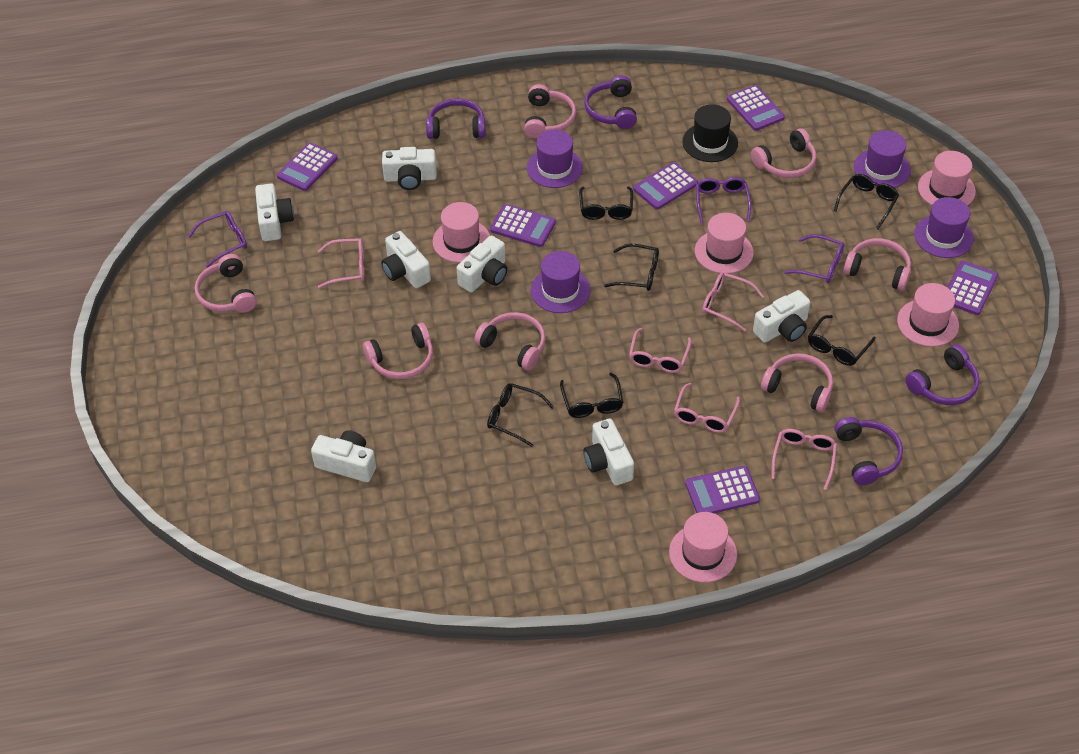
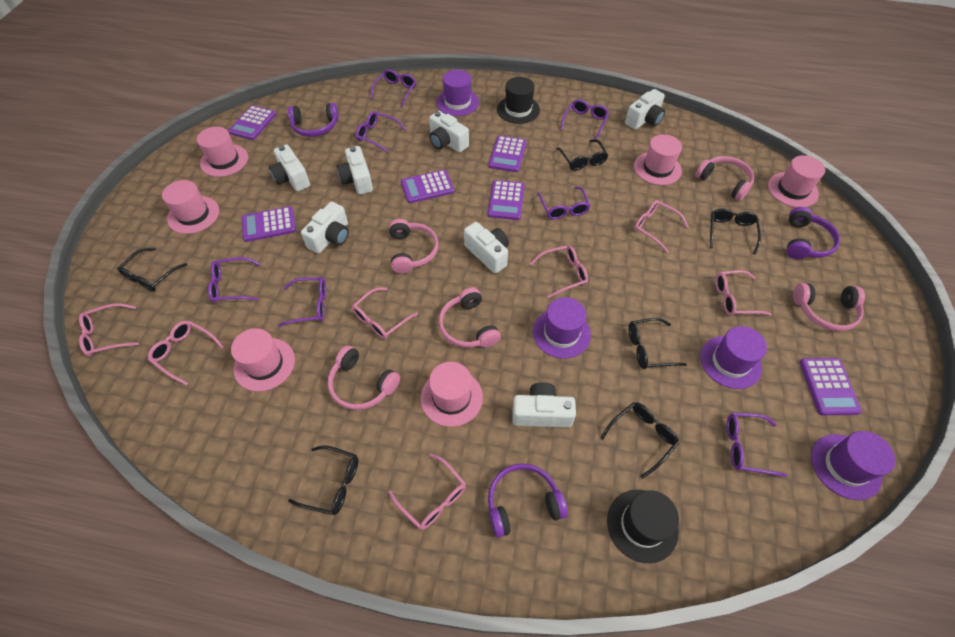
black hat: [682,104,738,162] = 1 -> [497,77,540,124] [607,490,679,563] = 2
pink glasses: [318,238,364,288] [629,327,692,373] [674,383,740,433] [702,272,764,332] [771,429,837,490] = 5 -> [79,303,139,356] [148,321,224,385] [352,288,418,339] [388,453,466,530] [530,245,588,298] [634,200,689,252] [715,270,772,316] = 7
pink hat: [432,202,490,263] [669,512,737,583] [695,213,754,274] [897,283,959,347] [918,151,976,206] = 5 -> [162,180,219,234] [197,126,248,177] [231,328,295,392] [421,362,483,427] [634,134,682,185] [768,155,825,207] = 6
pink headphones: [195,254,257,313] [363,323,433,379] [474,312,546,370] [524,84,576,138] [751,128,816,178] [761,353,833,412] [843,238,911,291] = 7 -> [328,346,400,410] [389,219,439,274] [439,288,501,348] [695,156,754,201] [793,283,865,331] = 5
purple glasses: [188,211,247,268] [696,177,751,223] [784,234,844,283] = 3 -> [208,257,261,303] [278,277,326,327] [356,111,406,153] [370,69,416,107] [537,186,590,220] [560,99,609,140] [726,413,787,477] = 7
purple headphones: [426,98,486,139] [584,75,637,129] [835,417,903,485] [906,344,980,405] = 4 -> [288,103,339,137] [488,463,568,538] [787,207,840,259] = 3

